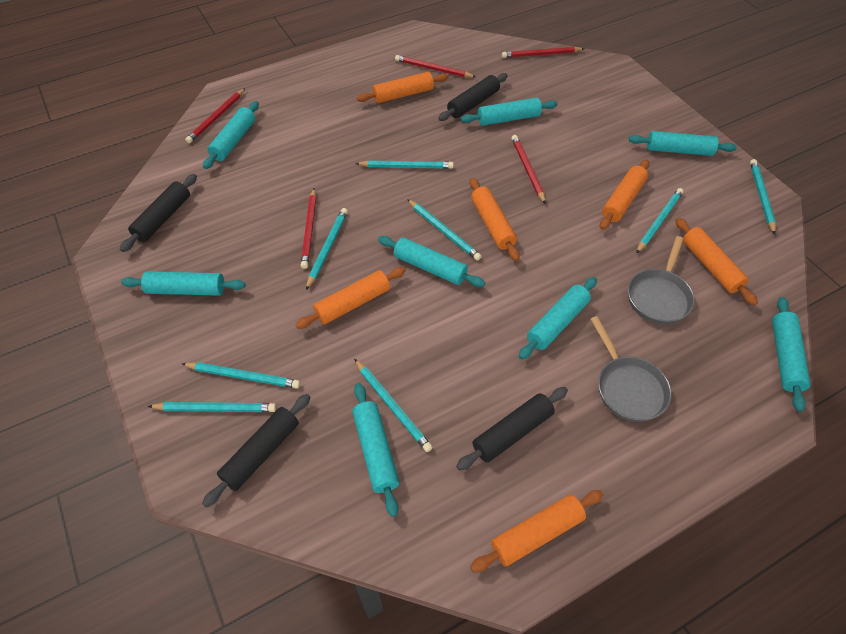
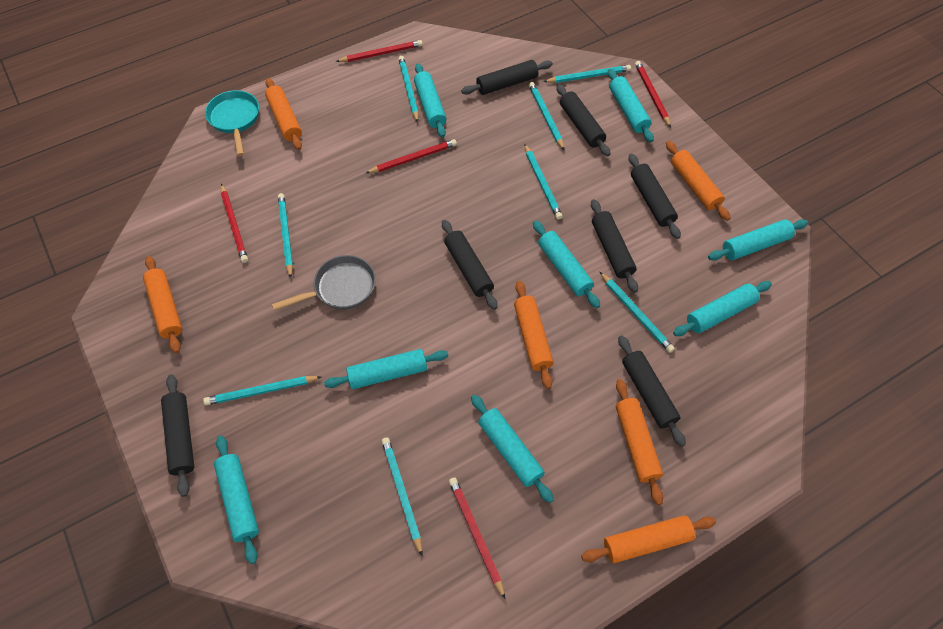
black rolling pin: [120,174,197,252] [202,394,311,507] [438,73,508,121] [456,387,568,470] = 4 -> [161,374,194,497] [442,220,498,310] [461,60,553,95] [556,84,610,156] [591,199,638,293] [618,335,686,447] [629,153,681,239] = 7
grey pan: [590,316,672,422] [628,236,695,324] = 2 -> [272,255,376,311] = 1
turquoise pan: none = 0 -> [205,90,259,156] = 1

